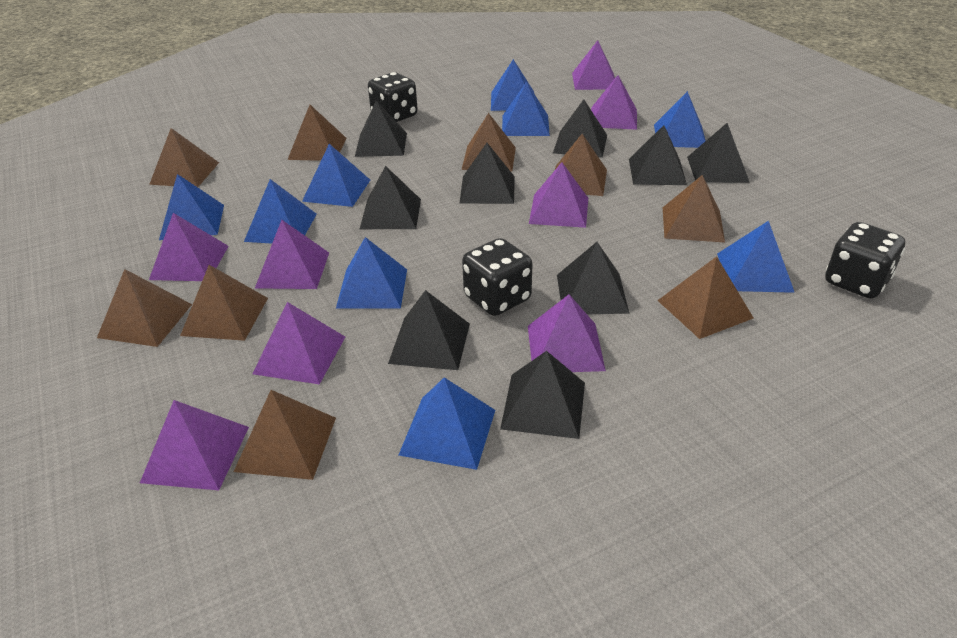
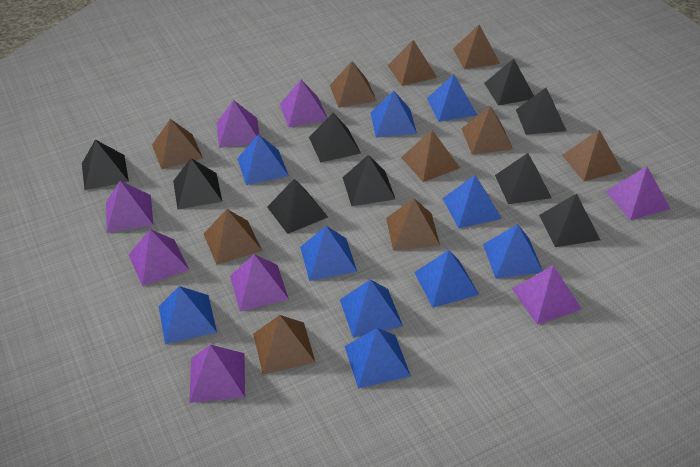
black dice: [368,72,418,122] [462,238,532,316] [825,222,905,299] = 3 -> none = 0
blue pyramid: [159,174,224,240] [244,179,317,243] [302,144,370,207] [336,237,407,309] [399,377,495,470] [491,59,534,111] [502,82,550,136] [654,91,706,148] [717,221,795,293] = 9 -> [159,286,217,345] [237,134,289,185] [300,226,357,281] [340,279,403,338] [345,328,411,389] [371,90,417,138] [414,250,479,308] [427,74,477,122] [442,175,502,228] [483,224,543,279] = 10
brown pyramid: [97,269,192,347] [149,128,219,187] [180,265,268,341] [234,390,336,480] [287,105,347,161] [461,113,516,171] [555,134,607,196] [657,256,753,339] [663,175,725,243] = 9 -> [152,119,203,169] [204,209,262,265] [253,315,316,375] [330,61,377,108] [386,198,440,251] [388,40,437,86] [401,130,460,182] [453,25,500,69] [462,106,513,155] [562,130,622,181] = 10

